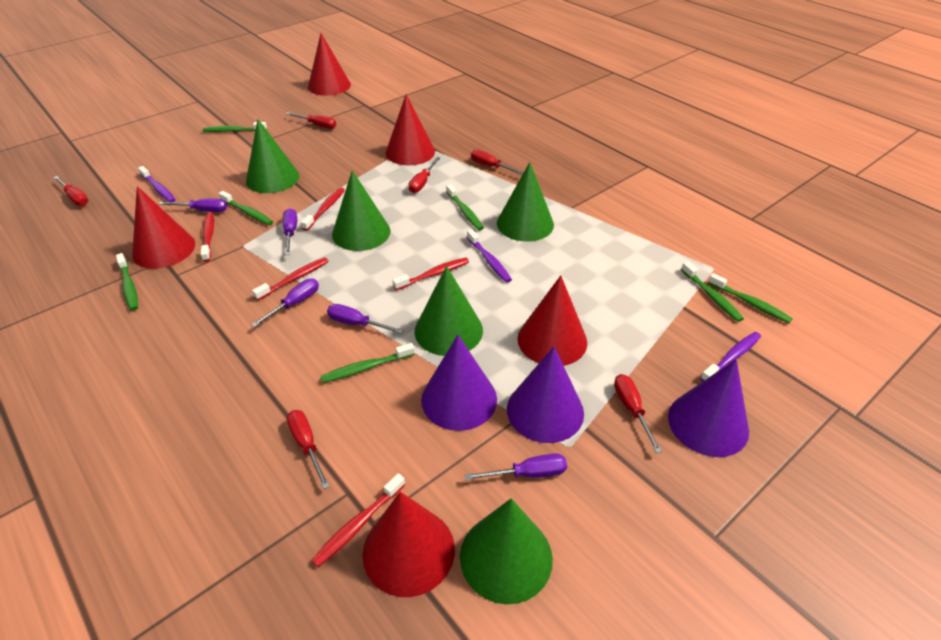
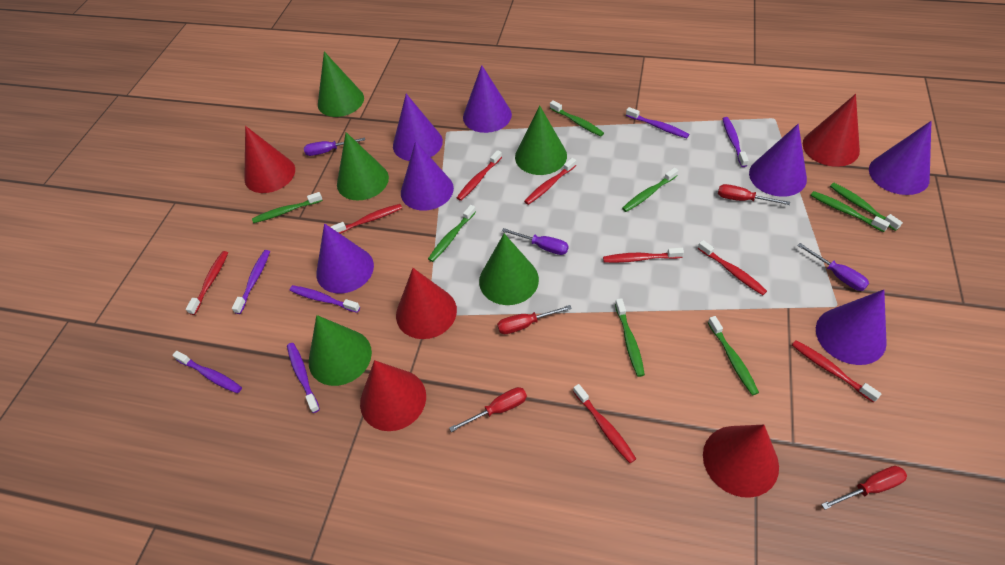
green toothbrush: [116,253,138,311] [203,122,267,132] [218,191,273,225] [321,343,415,383] [446,184,484,230] [681,261,744,322] [708,273,793,323] = 7 -> [252,192,323,223] [428,205,476,262] [550,100,604,136] [615,298,645,377] [622,167,678,212] [708,316,759,395] [810,191,890,232] [830,183,903,231] = 8
purple cone: [421,335,497,431] [507,346,584,443] [668,359,749,457] = 3 -> [316,223,374,293] [393,94,443,161] [401,141,454,211] [463,65,512,133] [749,124,807,197] [816,290,887,365] [869,121,931,195] = 7
purple screwdriver: [159,199,227,212] [252,279,319,327] [283,208,297,255] [327,304,404,334] [465,453,567,480] = 5 -> [304,138,365,156] [502,228,569,255] [797,243,869,291] = 3
purple toothbrush: [138,166,176,202] [467,229,512,283] [700,332,761,382] = 3 -> [172,351,242,393] [232,250,270,314] [287,343,320,413] [290,285,360,313] [626,107,689,138] [722,117,749,167] = 6
red screwdriver: [53,176,88,206] [286,112,336,129] [287,410,330,489] [408,157,440,193] [471,150,524,175] [614,374,662,453] = 6 -> [449,387,527,432] [497,305,572,334] [718,184,790,205] [821,466,907,510] = 4
red toothbrush: [201,212,214,262] [252,257,329,300] [301,188,345,231] [311,473,405,567] [393,258,469,290] = 5 -> [186,251,228,315] [331,204,402,234] [457,150,502,201] [524,158,576,205] [573,384,636,463] [603,248,684,263] [698,240,767,295] [792,340,881,403] = 8

